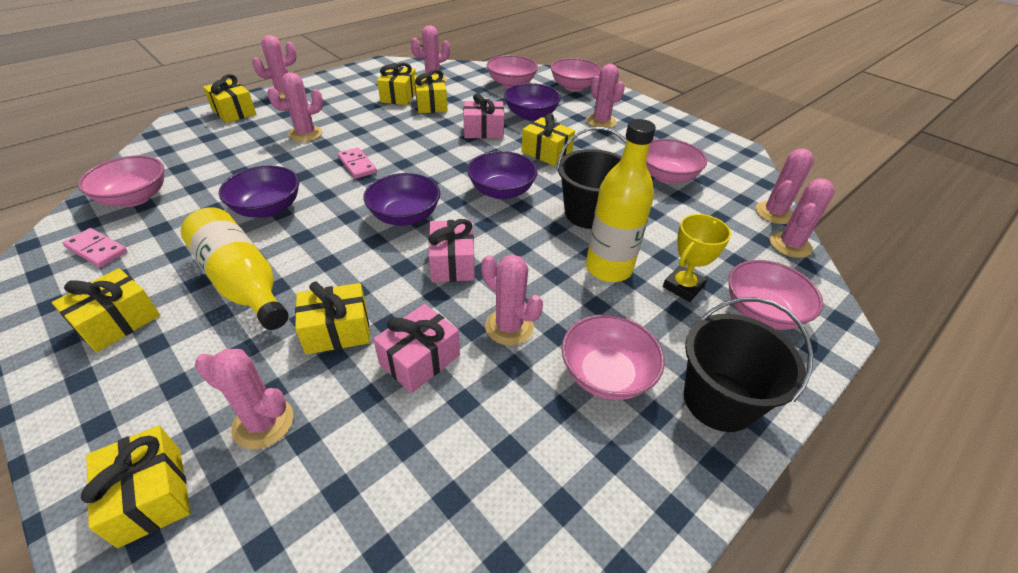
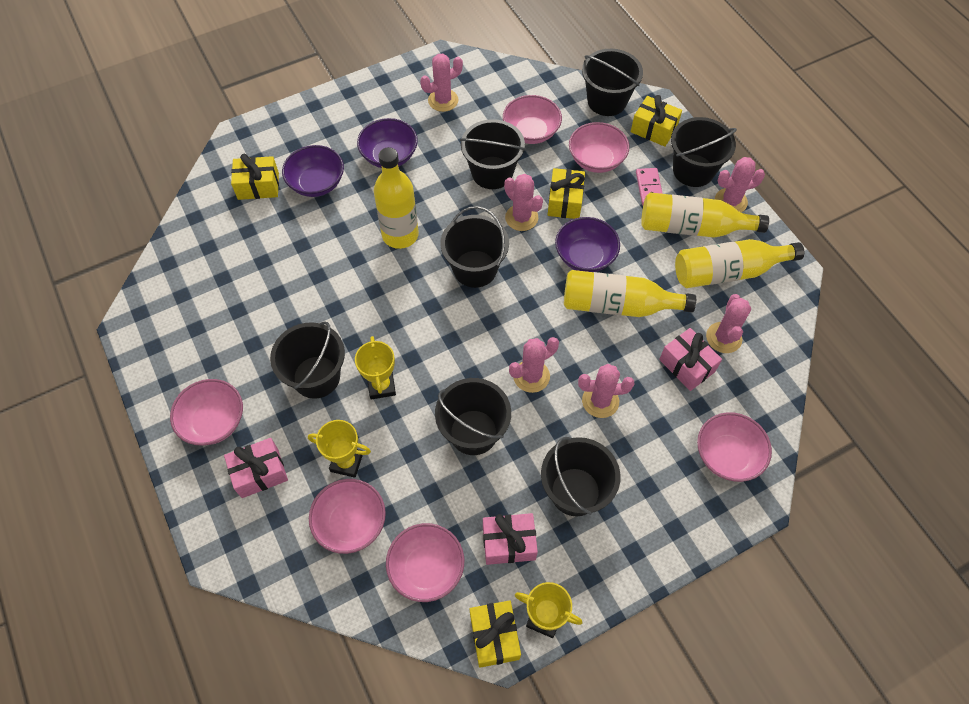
black bucket: [556,127,626,229] [684,297,813,432] = 2 -> [270,321,345,399] [435,378,511,455] [441,206,509,288] [460,119,526,189] [541,437,620,516] [582,49,643,116] [671,117,737,187] = 7
pink cactus: [195,349,293,449] [252,35,297,99] [267,72,323,142] [411,25,450,82] [481,255,543,346] [586,64,625,128] [755,148,814,224] [770,178,835,258] = 8 -> [420,54,463,112] [504,174,543,231] [509,337,559,393] [578,364,635,418] [706,294,751,353] [715,157,765,212] = 6
pink domino: [63,228,127,267] [338,147,377,179] = 2 -> [636,168,663,205] = 1
purple bowl: [219,166,299,218] [364,173,440,226] [467,151,538,199] [504,83,561,121] = 4 -> [282,145,344,197] [357,118,418,168] [555,217,620,272] = 3
yellow bottle: [181,207,289,330] [586,119,656,282] = 2 -> [374,147,419,249] [564,270,696,317] [641,192,769,238] [675,239,804,288] = 4
yellow gift: [52,268,160,352] [81,426,191,548] [203,74,256,123] [295,282,370,355] [377,63,416,105] [414,69,447,113] [521,113,575,166] = 7 -> [231,154,279,200] [470,600,521,668] [548,168,585,219] [631,95,682,147] = 4
yellow trophy: [663,214,731,302] = 1 -> [308,420,371,478] [355,336,396,399] [515,582,583,638] = 3

